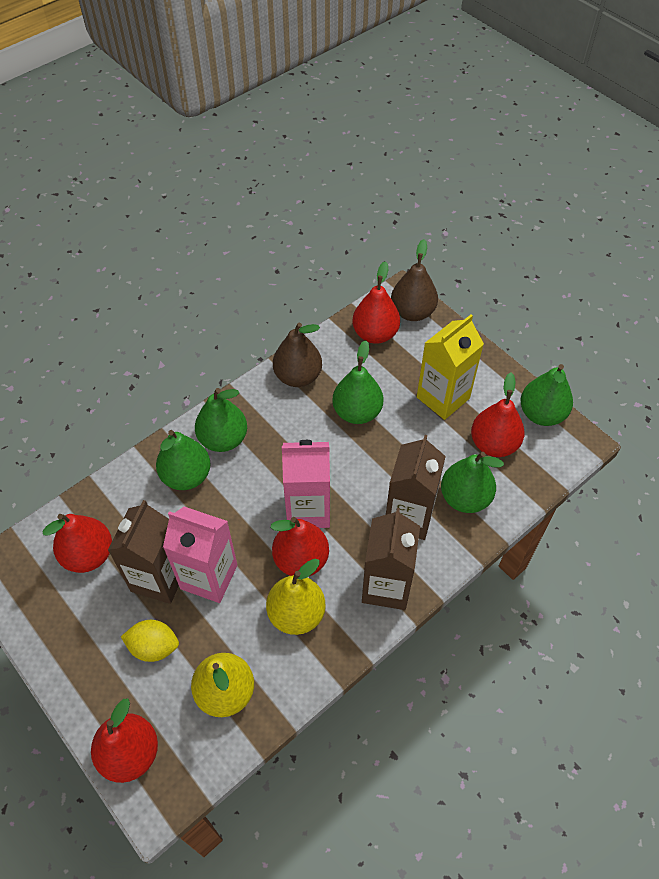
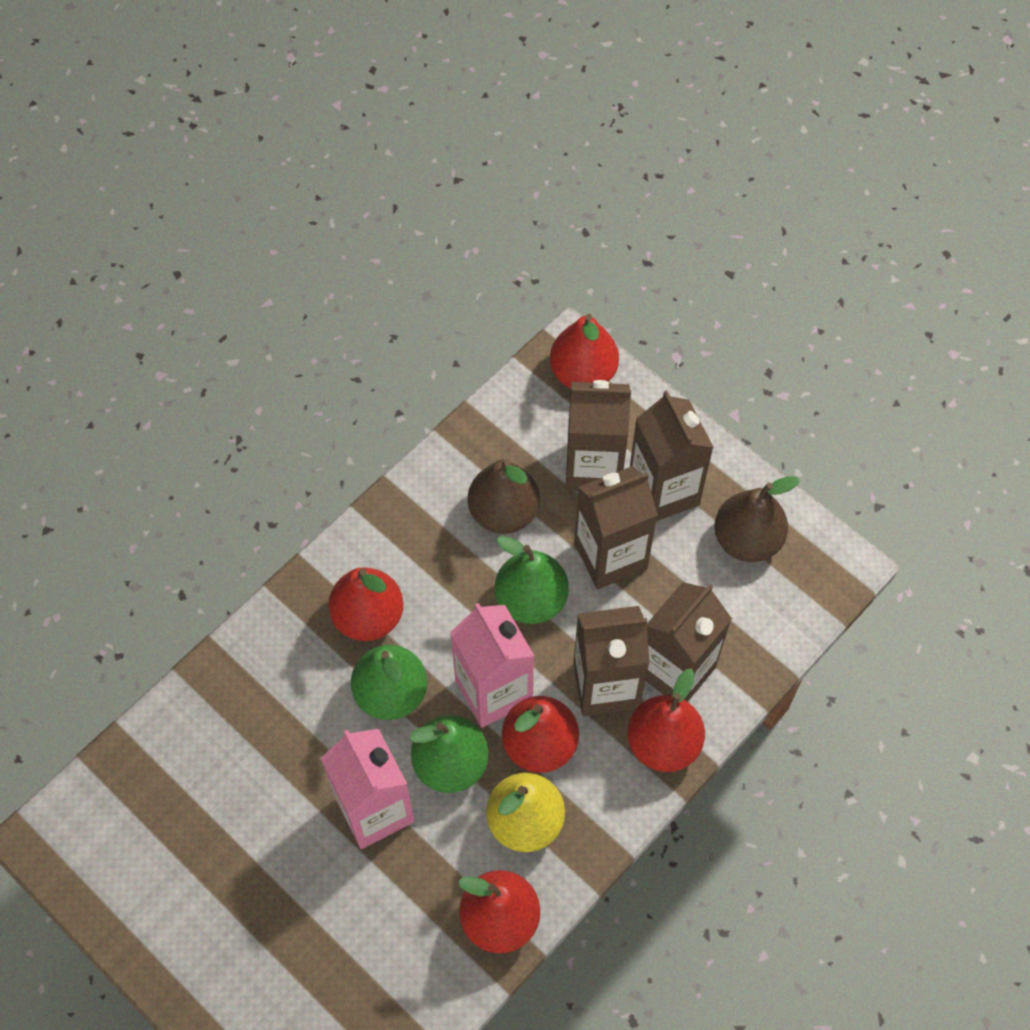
brown carton: [108,500,179,604] [362,508,420,610] [386,435,446,540] = 3 -> [566,380,631,492] [573,606,650,716] [574,466,658,589] [630,390,714,521] [645,582,732,702] = 5
green pear: [156,430,211,490] [195,388,247,452] [332,340,383,424] [441,452,504,513] [520,364,573,426] = 5 -> [351,645,427,720] [409,715,489,793] [495,536,569,624] = 3
yellow carton: [417,315,484,420] = 1 -> none = 0
yellow lemon: [121,620,179,662] = 1 -> none = 0
yellow pear: [191,653,254,717] [266,559,326,635] = 2 -> [486,773,565,852] = 1

